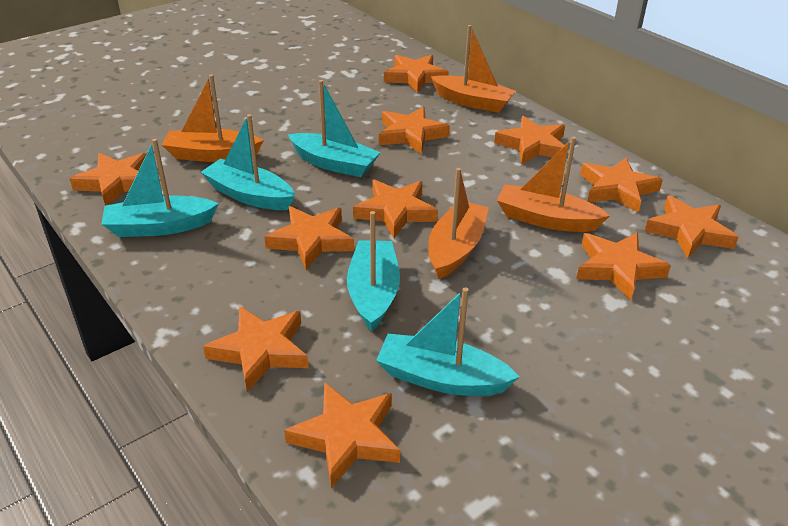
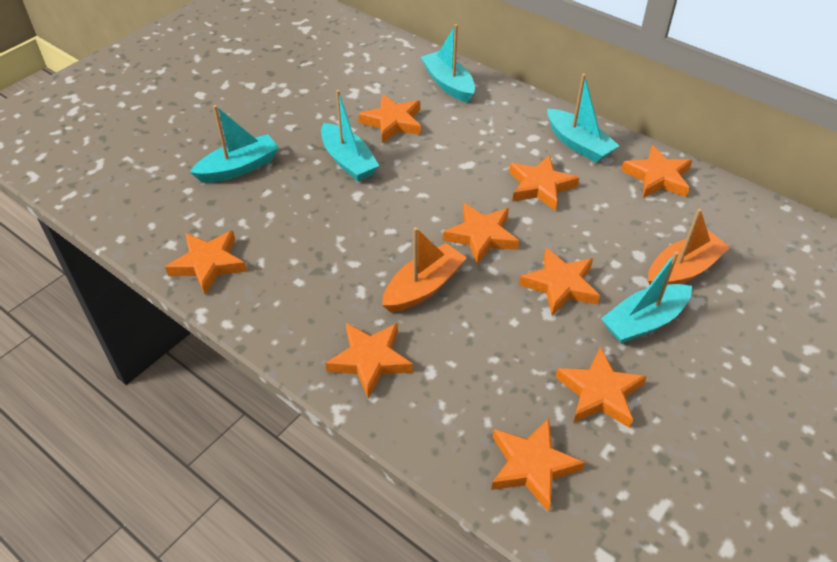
orange boat: [162,74,264,162] [428,168,489,279] [431,25,516,113] [497,137,610,232] = 4 -> [382,227,467,313] [648,209,730,285] = 2
orange star: [69,153,147,206] [203,306,309,392] [264,206,354,270] [284,382,400,488] [353,179,438,238] [379,107,450,155] [384,55,449,93] [494,116,565,164] [576,232,671,300] [580,157,663,213] [645,195,739,259] = 11 -> [165,230,247,295] [325,323,413,398] [358,94,421,143] [443,203,519,265] [491,418,585,512] [509,155,579,211] [519,248,600,316] [555,347,647,428] [621,145,692,198] = 9

